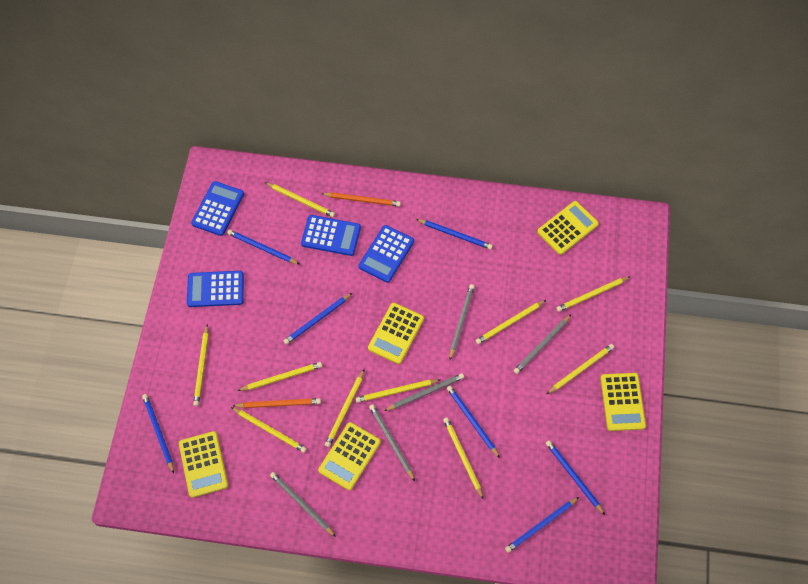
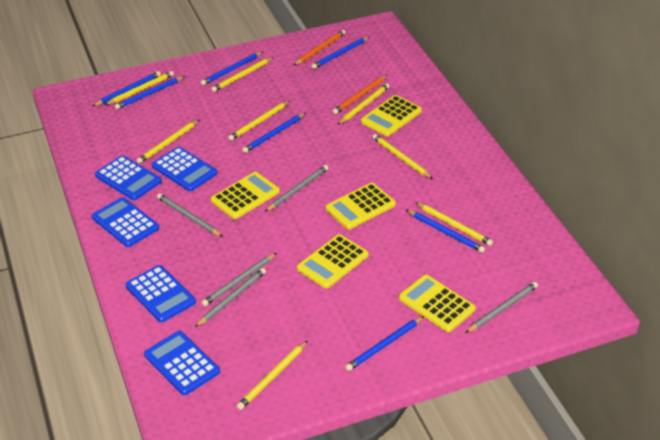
blue calculator: [187,271,244,307] [191,181,244,236] [301,215,361,256] [359,225,414,283] = 4 -> [92,197,159,247] [95,155,162,200] [125,265,196,323] [144,331,220,395] [152,147,218,191] = 5
yellow pencil: [193,324,209,406] [231,407,307,453] [238,362,322,391] [265,182,335,217] [325,369,365,447] [355,379,440,403] [443,417,484,500] [476,300,546,344] [547,344,614,394] [556,276,631,312] = 10 -> [105,71,174,105] [137,119,200,164] [211,57,273,92] [228,101,290,141] [237,341,307,410] [337,83,390,125] [373,134,433,179] [415,202,493,246] = 8

